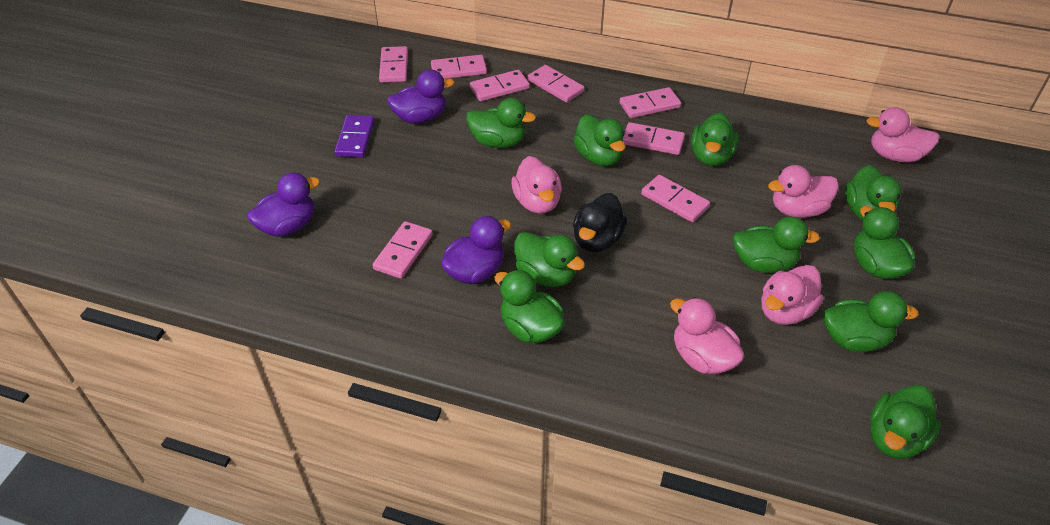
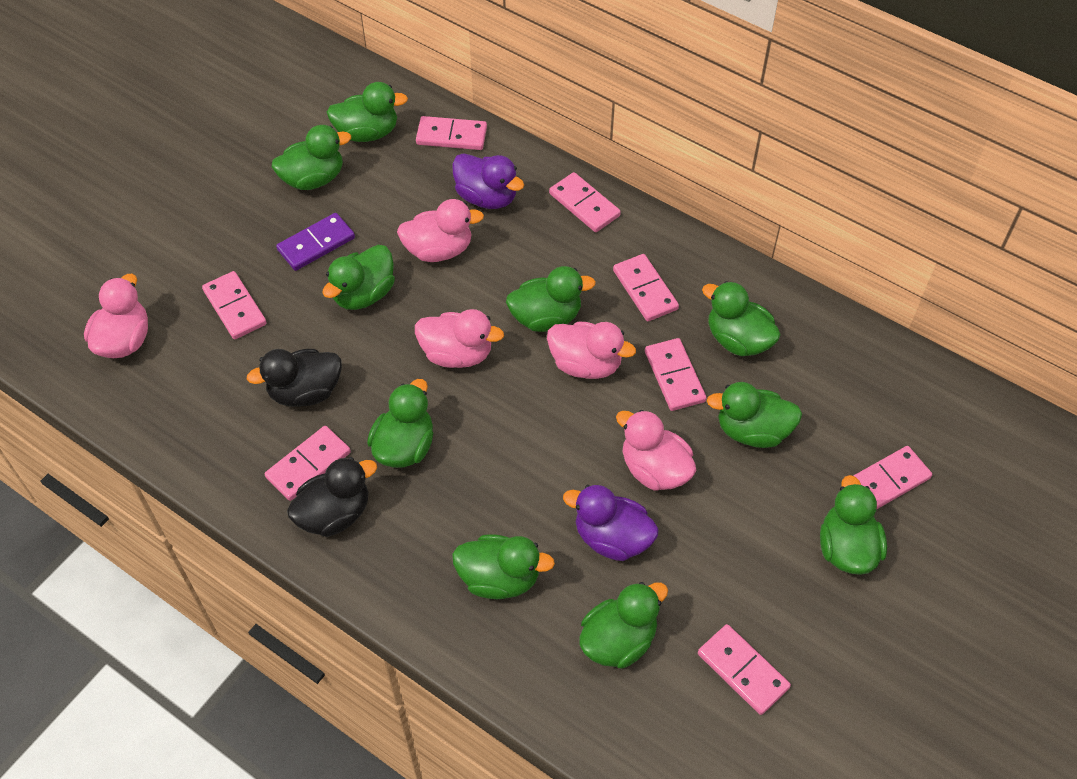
black duck: [573,193,627,252] = 1 -> [247,349,342,407] [287,457,377,537] = 2
purple duck: [247,172,320,237] [387,69,455,124] [441,216,511,284] = 3 -> [452,153,524,209] [563,485,659,561] = 2

